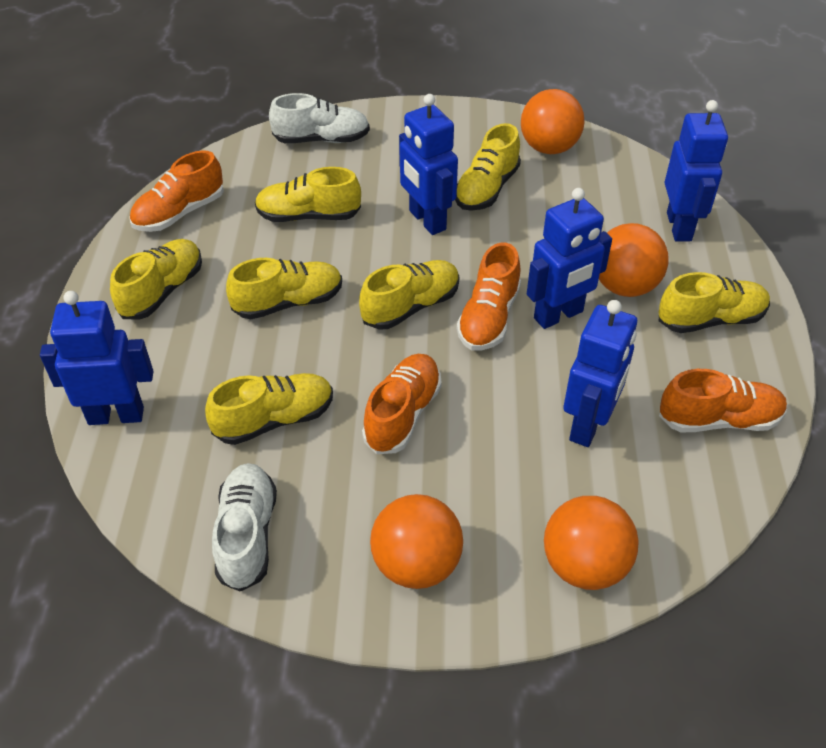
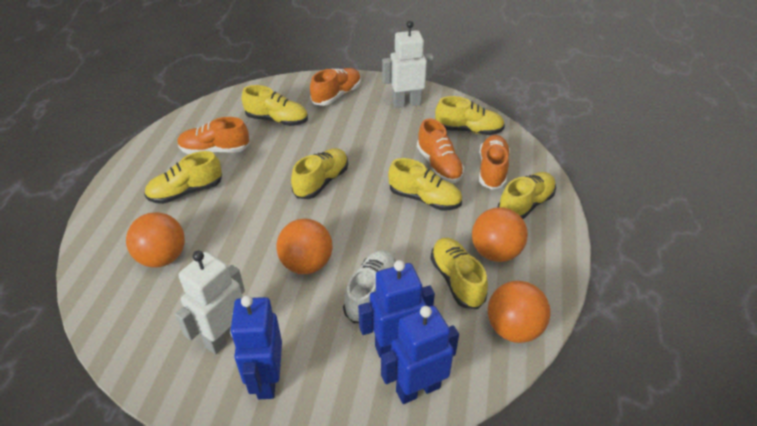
blue robot: [40,291,153,425] [399,94,458,235] [527,188,612,329] [563,300,637,447] [665,100,728,242] = 5 -> [230,295,282,399] [358,260,435,358] [381,306,459,404] = 3
white robot: none = 0 -> [175,251,245,354] [382,21,434,108] = 2
white shoe: [212,463,277,592] [269,93,370,143] = 2 -> [343,250,396,323] = 1

